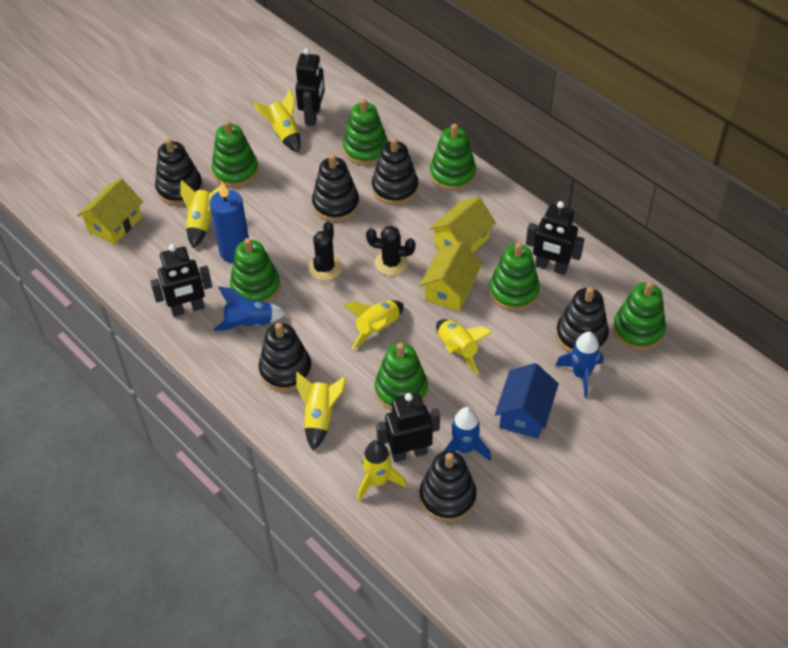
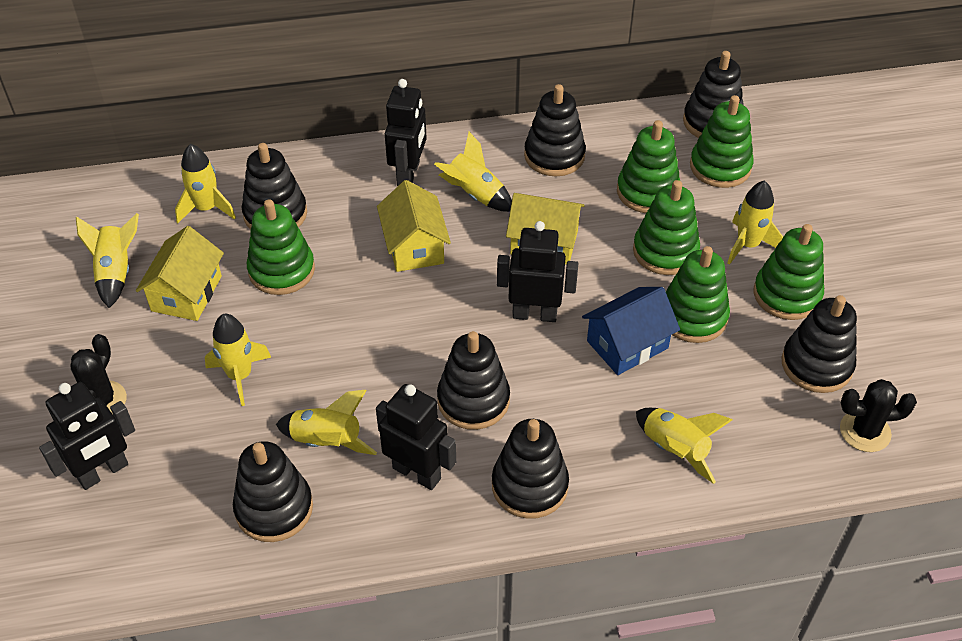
black stacking toy: [155,138,203,205] [259,323,312,392] [312,154,359,222] [372,138,418,205] [420,451,477,522] [556,287,609,353] = 6 -> [233,441,313,542] [242,143,307,230] [437,331,510,430] [492,419,569,519] [524,84,586,176] [683,51,743,138] [782,295,857,393] = 7
blue candle: [209,182,249,263] = 1 -> none = 0
blue rocket: [214,286,286,331] [443,407,491,461] [555,331,604,398] = 3 -> none = 0
green stacking toy: [212,120,258,187] [230,238,280,302] [343,99,388,165] [375,343,428,410] [430,124,476,191] [489,242,540,311] [613,281,666,350] = 7 -> [247,199,315,295] [617,120,680,213] [633,180,700,275] [666,246,730,343] [690,95,754,188] [754,224,824,320] = 6
yellow rocket: [180,180,220,248] [253,89,301,152] [296,372,346,451] [343,300,404,349] [357,440,407,501] [436,319,493,375] = 6 -> [76,213,139,308] [175,144,236,223] [205,314,271,406] [276,390,377,455] [434,132,512,212] [636,408,732,484] [727,180,783,264] = 7

